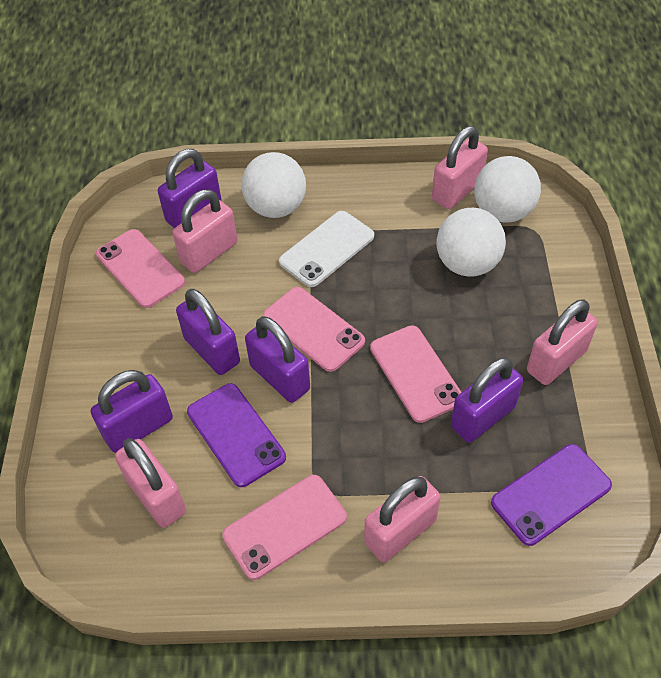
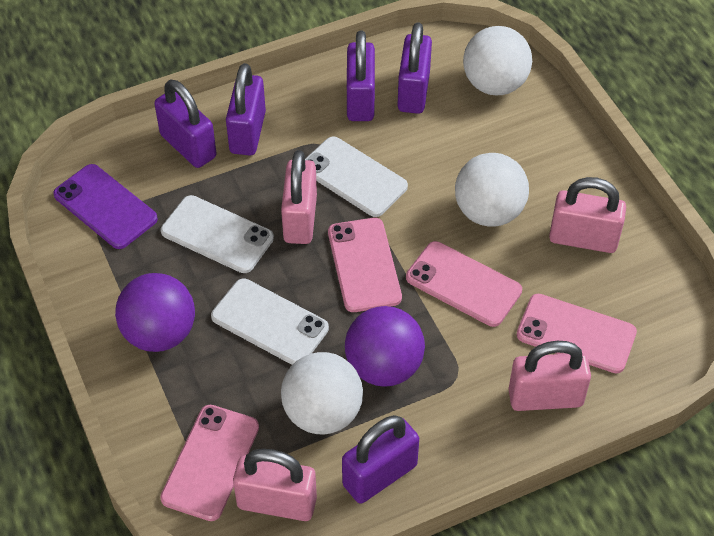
pink padlock: [115,438,186,528] [172,189,238,273] [364,476,441,562] [432,126,488,209] [527,299,598,385] = 5 -> [233,449,317,521] [281,150,317,244] [508,341,591,411] [549,177,626,253] = 4
purple ball: none = 0 -> [115,273,195,352] [345,306,425,387] = 2
purple phone: [187,383,286,487] [491,444,612,546] = 2 -> [53,164,158,249] = 1
white phone: [279,211,374,287] = 1 -> [161,195,274,273] [211,278,329,365] [305,136,408,217] = 3

